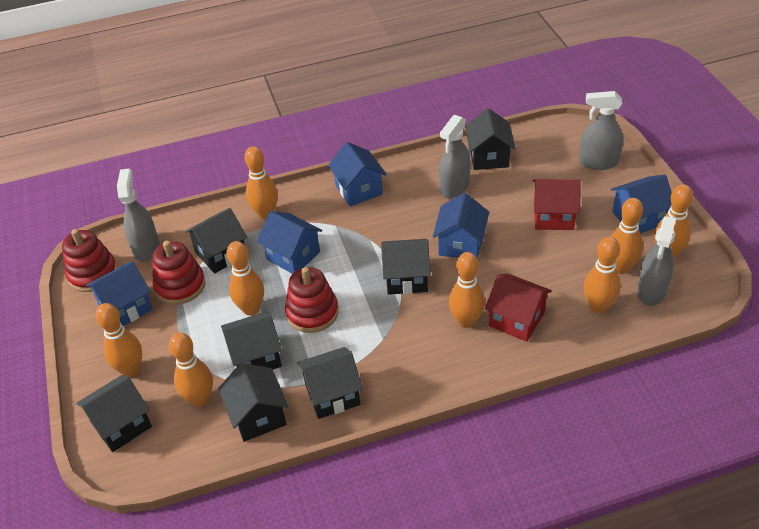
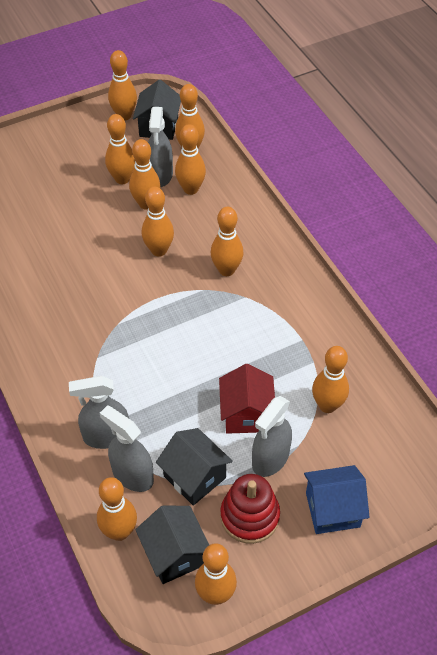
black house: [76,375,152,452] [185,208,247,274] [218,363,289,442] [221,311,282,370] [297,347,363,419] [381,239,431,295] [465,108,515,170] = 7 -> [133,79,181,140] [135,505,209,584] [156,428,233,506] = 3
blue house: [86,261,153,326] [257,211,322,274] [328,142,387,207] [433,193,489,260] [611,175,672,233] = 5 -> [304,465,370,534] = 1
orange bowling pin: [96,303,142,377] [169,332,213,407] [227,241,264,316] [244,146,278,219] [449,252,485,328] [583,237,620,313] [611,198,643,274] [654,184,693,259] = 8 -> [97,477,137,541] [105,114,135,184] [108,50,137,120] [129,139,160,210] [142,187,174,257] [175,84,205,148] [175,124,206,195] [195,543,237,605] [211,207,244,276] [312,346,349,413] = 10
red house: [485,274,552,342] [533,179,581,230] = 2 -> [219,364,275,434] = 1
red stacking toy: [62,229,117,292] [152,241,206,305] [285,267,339,333] = 3 -> [220,474,280,544] = 1

